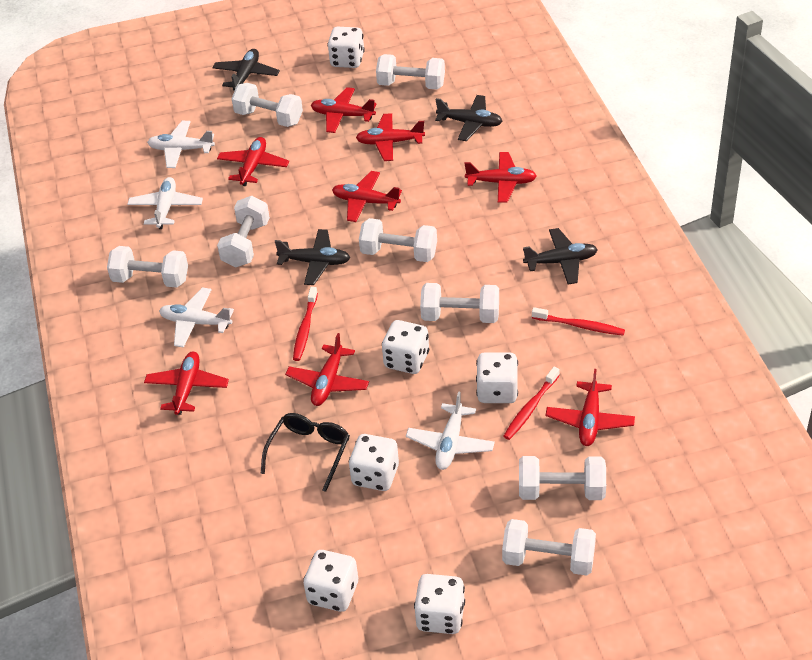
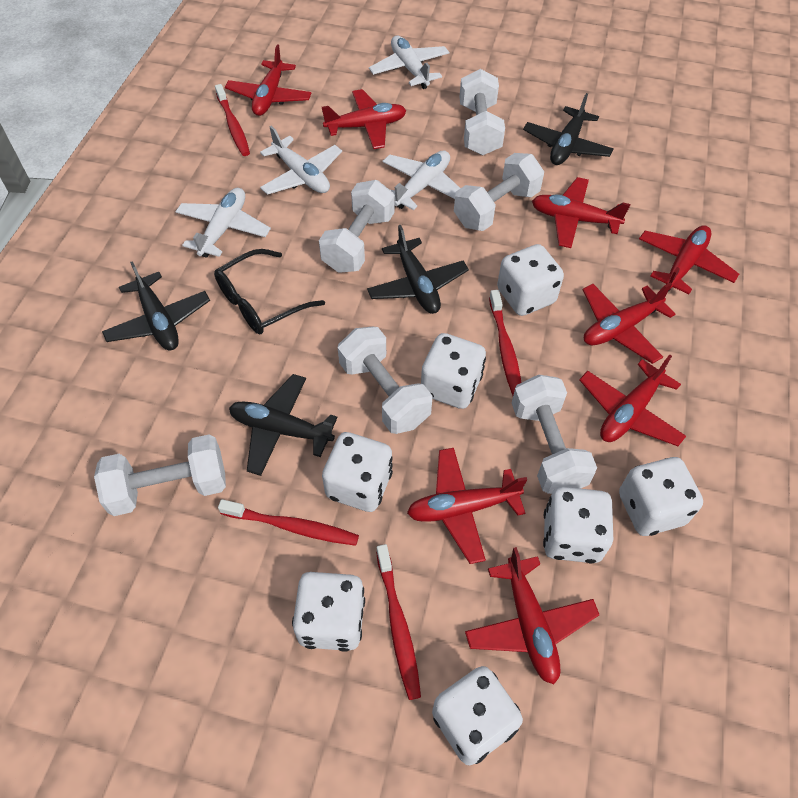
red toothbrush: [293,287,318,361] [503,367,560,440] [532,307,625,336] = 3 -> [215,84,250,156] [218,499,359,546] [376,544,421,700] [489,290,521,396] = 4
white dice: [303,550,358,612] [327,27,365,68] [349,434,399,491] [382,320,429,374] [414,574,465,634] [476,353,518,403] = 6 -> [292,572,365,652] [322,432,393,512] [421,333,486,409] [432,666,523,765] [497,244,564,316] [543,487,613,563] [619,457,703,536] = 7
white dumbbell: [107,246,188,288] [217,196,270,268] [232,83,303,127] [359,218,437,262] [376,54,445,90] [420,283,499,323] [502,519,596,575] [519,456,606,500] = 8 -> [94,434,226,516] [319,180,395,273] [338,327,432,434] [454,153,544,231] [459,69,505,155] [512,375,597,494] = 6

